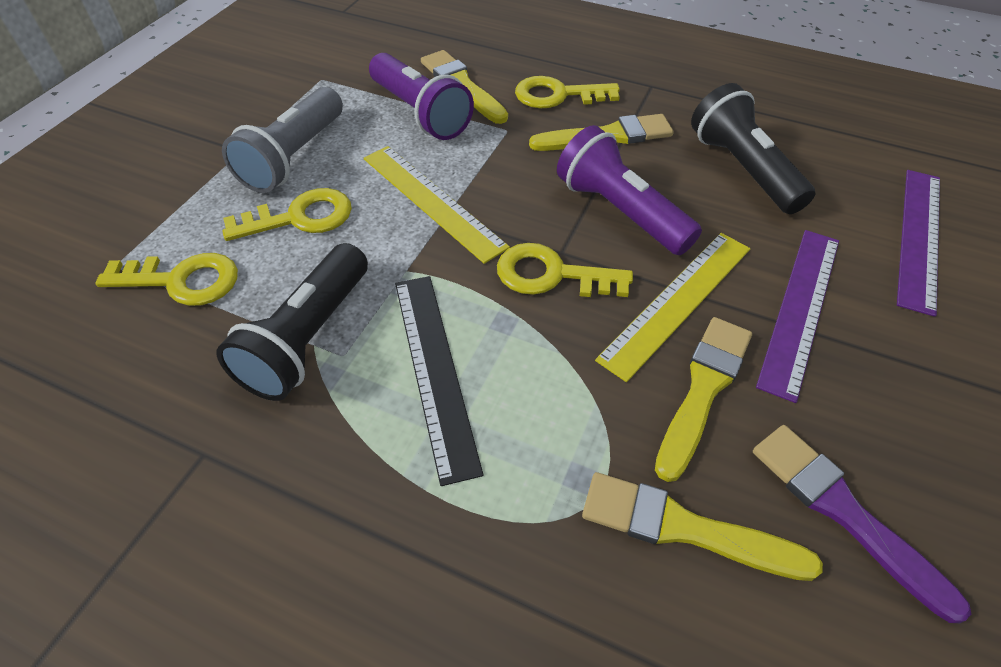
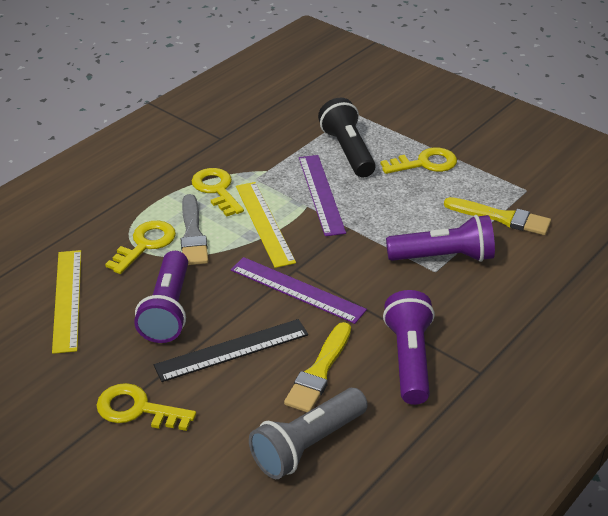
black flashlight: [216,243,368,401] [691,83,815,214] = 2 -> [318,98,376,177] = 1
grey brush: none = 0 -> [181,194,208,265] = 1
purple brush: [753,425,971,623] = 1 -> none = 0
purple flashlight: [369,53,474,140] [557,125,702,255] = 2 -> [134,251,188,343] [383,290,435,405] [386,215,495,262] = 3
yellow brush: [421,50,508,124] [529,114,674,151] [582,472,823,581] [655,317,752,482] = 4 -> [284,322,351,412] [444,197,551,235] = 2

